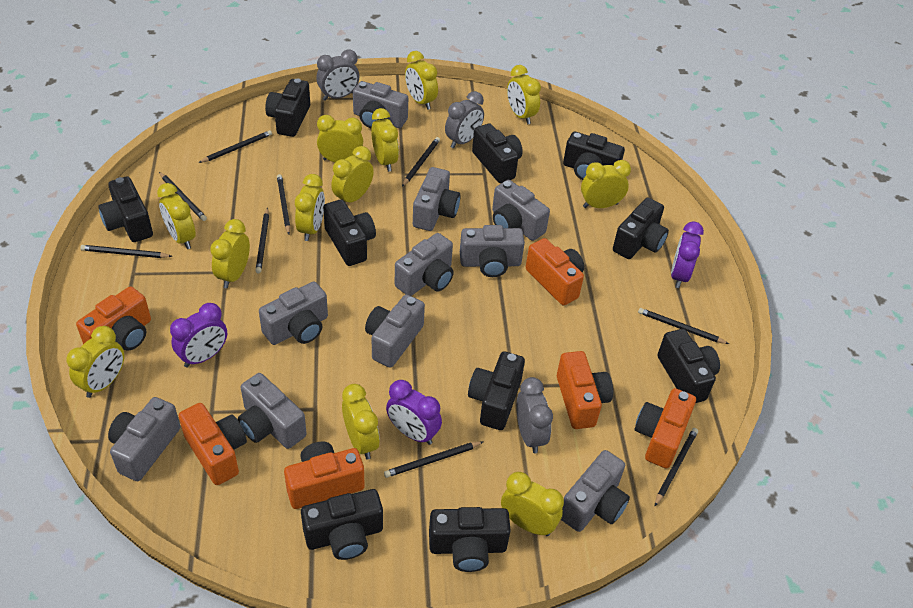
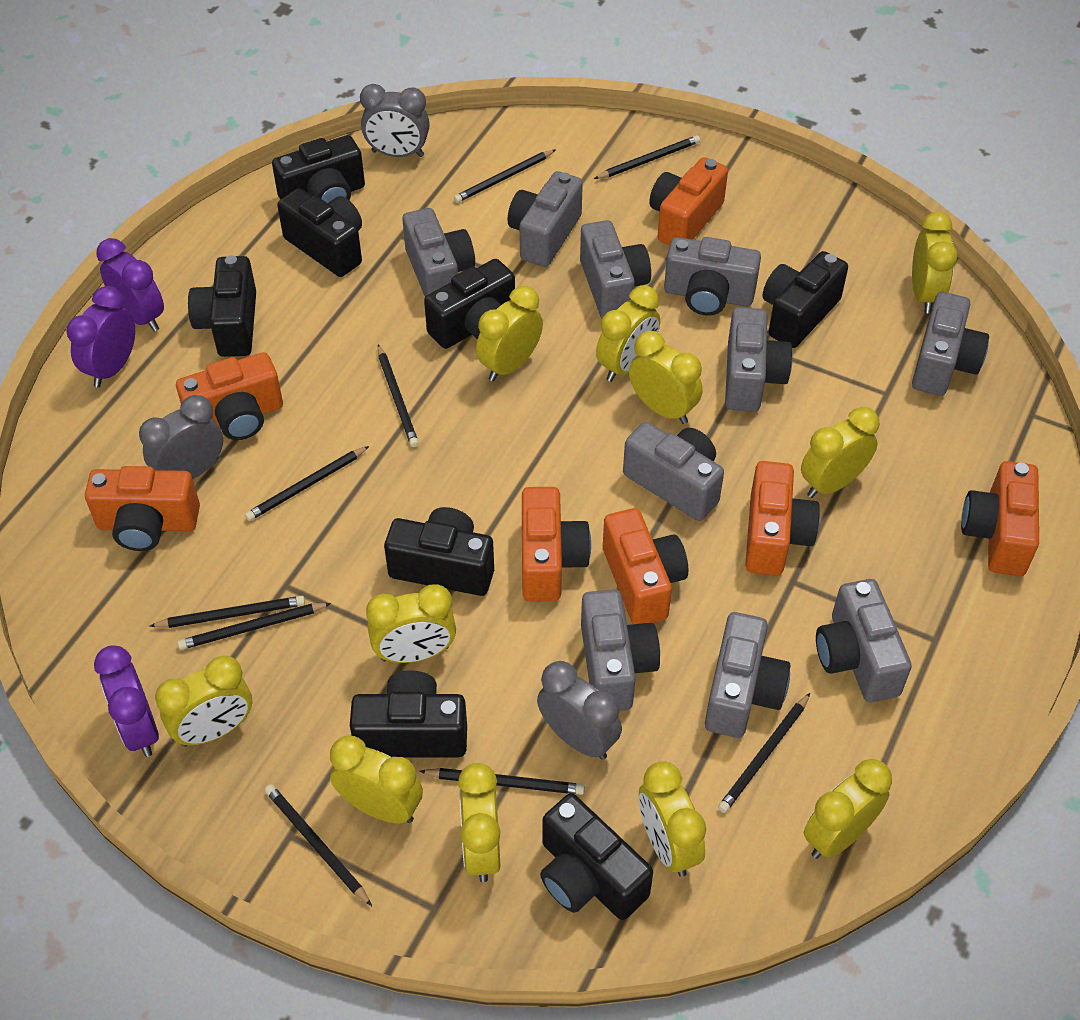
black camera: [98,176,153,242] [265,78,310,137] [301,489,383,560] [323,199,376,266] [429,507,511,572] [468,351,525,430] [472,124,523,183] [563,132,625,180] [613,198,669,259] [657,329,720,403] = 10 -> [188,255,256,357] [272,135,365,203] [277,188,362,277] [350,670,467,757] [384,507,494,596] [424,259,515,349] [540,793,653,920] [762,251,848,348] = 8
orange camera: [76,286,151,351] [179,403,247,485] [284,442,365,509] [526,238,584,305] [557,351,613,429] [635,388,696,469] = 6 -> [85,466,200,551] [176,352,283,440] [522,487,591,602] [603,508,688,624] [649,157,728,246] [745,461,820,576] [961,461,1039,576] = 7
yellow clock: [67,326,124,398] [157,183,196,249] [210,219,250,288] [295,174,325,241] [317,115,363,163] [331,146,374,202] [342,384,380,460] [371,108,399,172] [405,51,438,110] [501,472,564,536] [507,65,541,124] [581,160,631,208] = 12 -> [155,656,252,747] [330,736,423,824] [366,584,456,663] [458,763,501,882] [476,286,543,381] [596,285,660,382] [629,331,703,424] [639,762,706,877] [801,407,879,498] [804,759,892,859] [912,212,958,313] = 11

